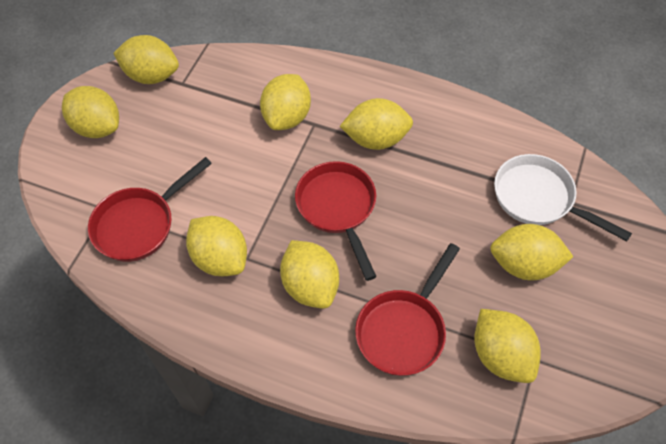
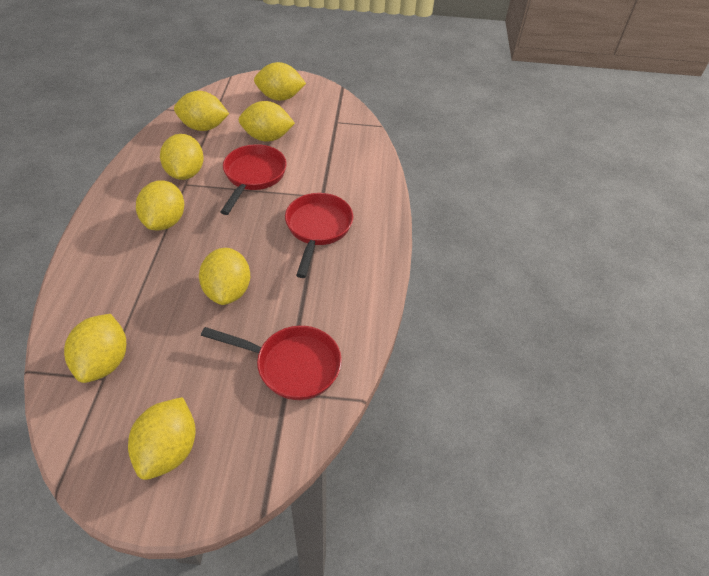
white pan: [494,154,632,241] = 1 -> none = 0

